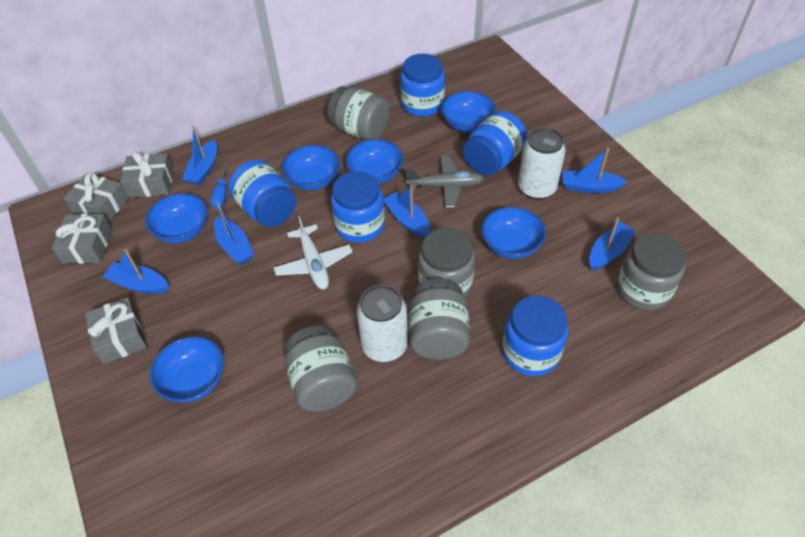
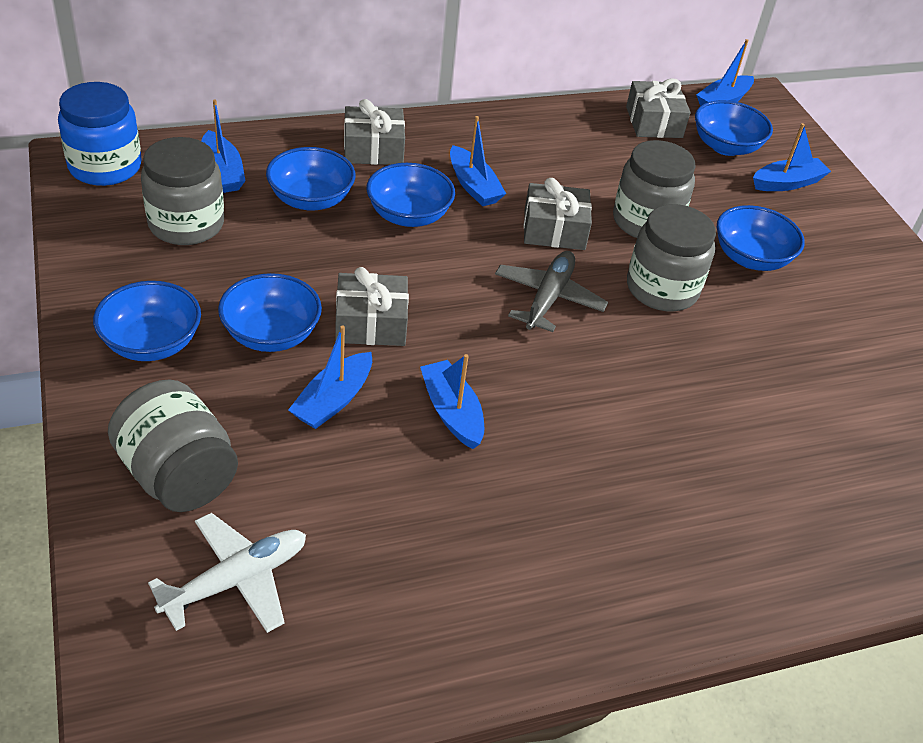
blue jar: [228,160,297,227] [331,171,385,243] [400,54,445,117] [463,111,527,175] [502,295,568,376] = 5 -> [58,82,142,186] = 1
blue screwdriver: [211,164,228,210] = 1 -> none = 0
grey jar: [284,325,357,412] [327,86,390,140] [409,279,470,360] [418,228,475,298] [617,233,686,310] = 5 -> [108,379,238,512] [141,137,224,245] [613,140,696,238] [627,204,716,311] = 4
white can: [357,285,408,362] [518,128,566,200] = 2 -> none = 0

